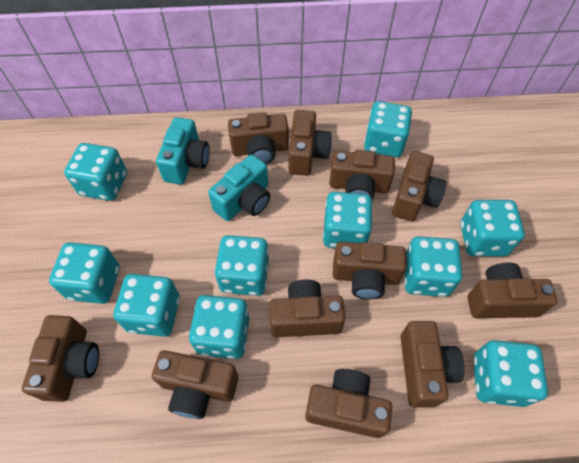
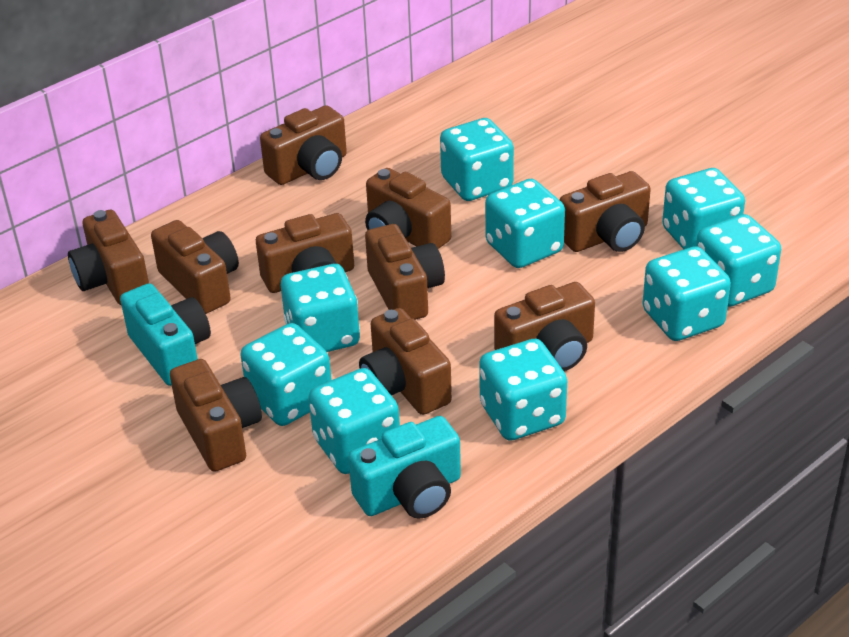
brown camera: [22,315,99,402] [152,350,238,419] [228,112,289,164] [269,280,346,337] [289,110,332,176] [305,369,392,438] [329,150,395,200] [333,242,407,299] [392,151,446,221] [401,321,465,408] [468,262,557,318] = 11 -> [68,210,149,305] [151,220,239,314] [170,359,262,472] [256,213,354,293] [260,105,347,185] [359,308,452,415] [365,168,451,249] [365,224,445,320] [494,282,595,371] [560,171,651,252] = 10
turquoise dice: [49,242,120,304] [64,143,127,201] [113,274,180,337] [189,295,249,359] [215,235,269,296] [323,192,373,248] [364,101,412,157] [404,236,462,297] [461,200,525,256] [473,340,548,407] = 10 -> [240,323,332,426] [281,264,360,352] [308,368,400,474] [440,118,514,201] [479,339,567,441] [485,179,565,268] [643,246,731,341] [662,168,745,249] [696,214,781,307] = 9

